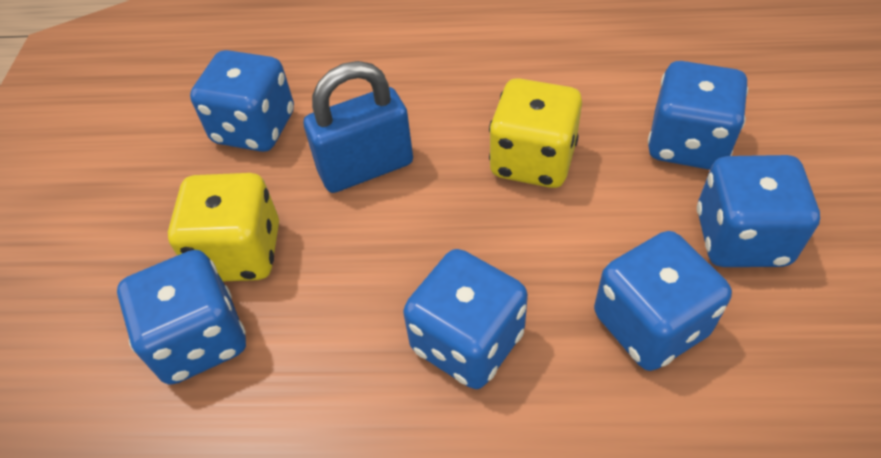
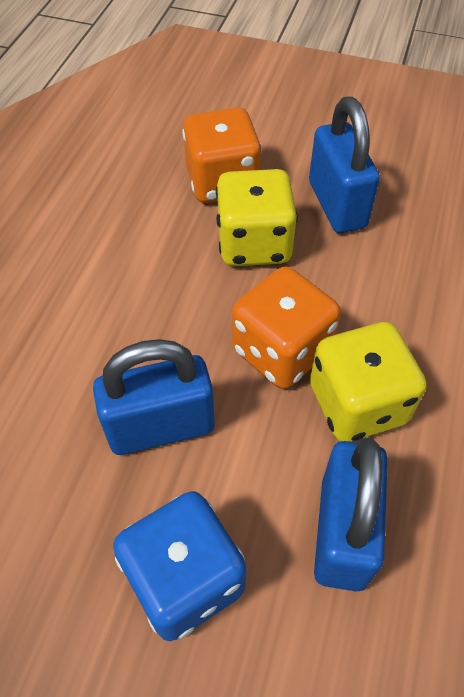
blue dice: [117,250,246,385] [190,50,294,152] [403,249,528,389] [594,231,732,371] [648,61,748,170] [697,155,820,267] = 6 -> [113,491,247,641] = 1
blue padlock: [304,61,413,193] = 1 -> [93,339,215,455] [309,97,380,233] [314,437,388,592] = 3
orange dice: none = 0 -> [182,108,262,203] [232,267,341,389] = 2

